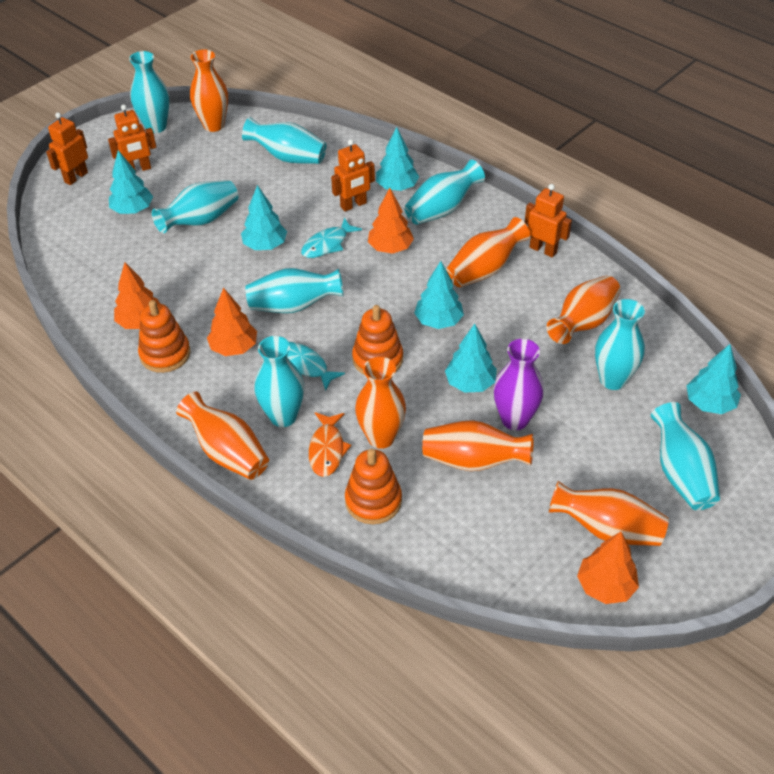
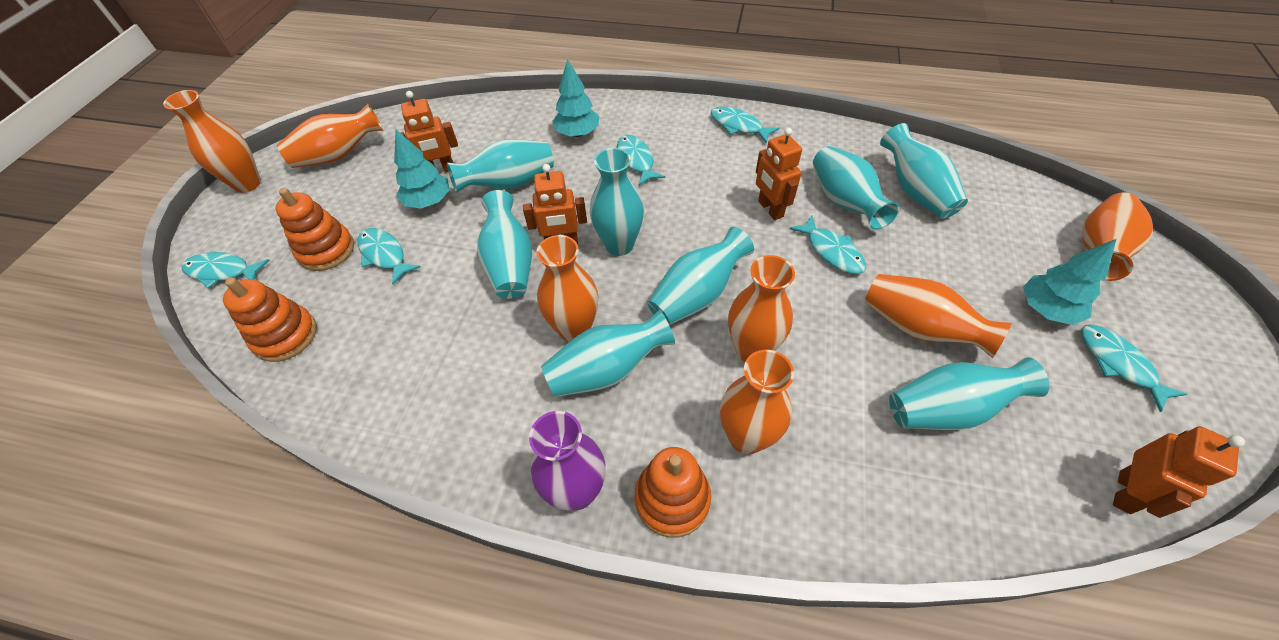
orange fish: [309,412,351,477] = 1 -> none = 0
orange tree: [114,263,160,329] [207,287,257,356] [368,188,414,254] [577,531,639,604] = 4 -> none = 0
turquoise fish: [287,342,345,391] [301,217,362,258] = 2 -> [181,252,270,288] [358,228,421,285] [617,135,665,186] [711,107,780,143] [789,215,866,274] [1081,325,1187,412] = 6
turquoise tree: [109,150,153,214] [241,185,287,250] [376,127,419,191] [414,261,464,329] [445,324,497,393] [687,344,741,414] = 6 -> [394,129,450,208] [552,59,599,137] [1023,239,1116,325] = 3

